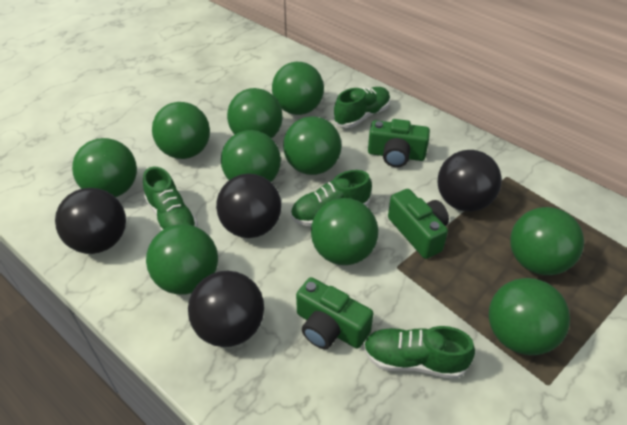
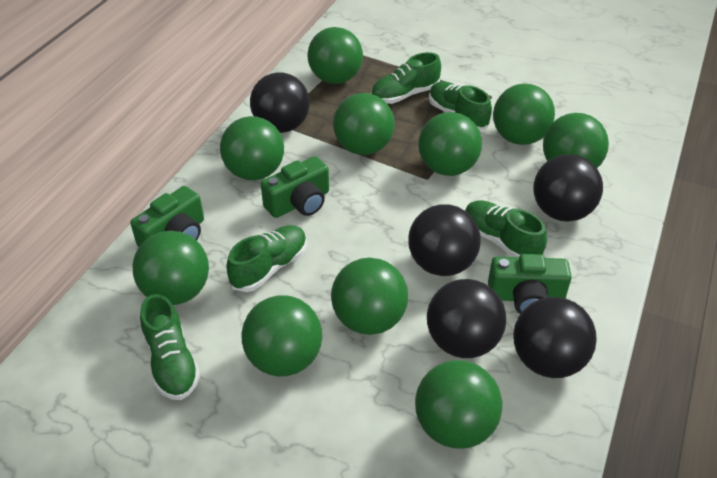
black ball: [55,188,126,254] [188,271,264,347] [216,174,281,238] [438,150,502,212] = 4 -> [250,72,310,133] [408,204,481,276] [427,279,506,358] [513,297,597,378] [533,154,603,222] = 5
green shoe: [143,167,198,231] [291,170,372,226] [333,87,390,128] [363,326,475,379] = 4 -> [140,294,200,400] [227,225,307,292] [371,52,441,104] [429,81,492,130] [465,200,547,257] = 5

